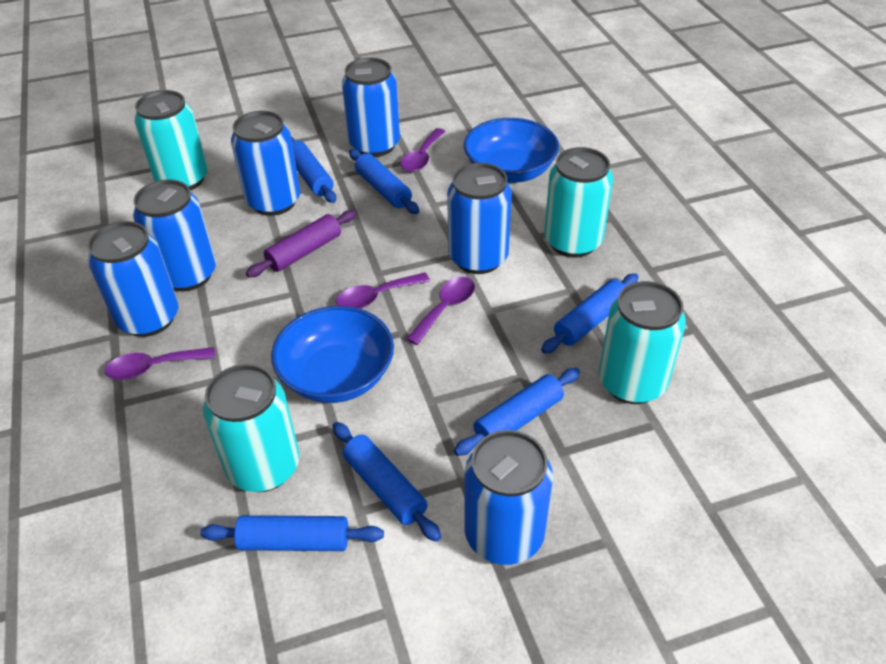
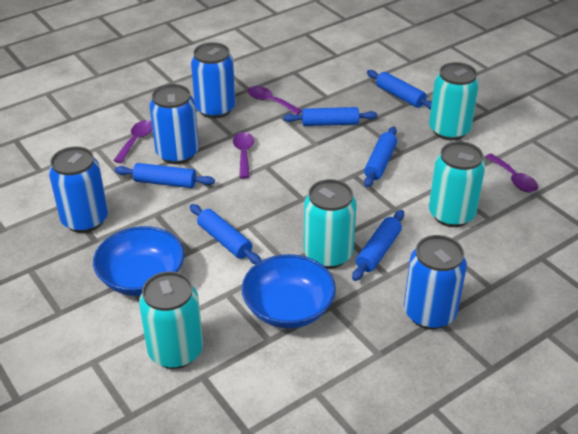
blue can: [87,221,178,337] [133,179,216,291] [231,111,300,216] [342,58,400,157] [447,163,512,274] [464,430,553,565] = 6 -> [49,146,108,233] [149,84,199,164] [191,42,236,119] [404,235,467,329] = 4
purple rolling pin: [246,210,356,278] = 1 -> none = 0

